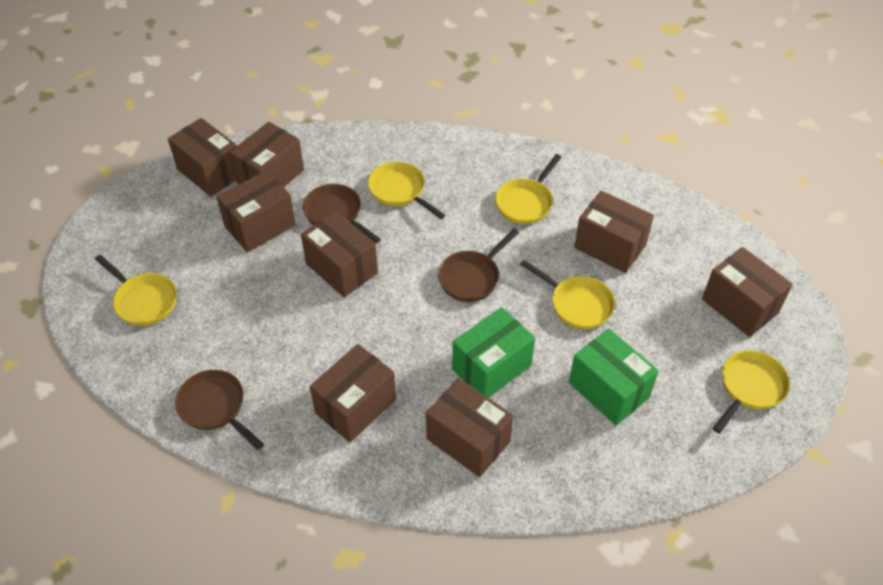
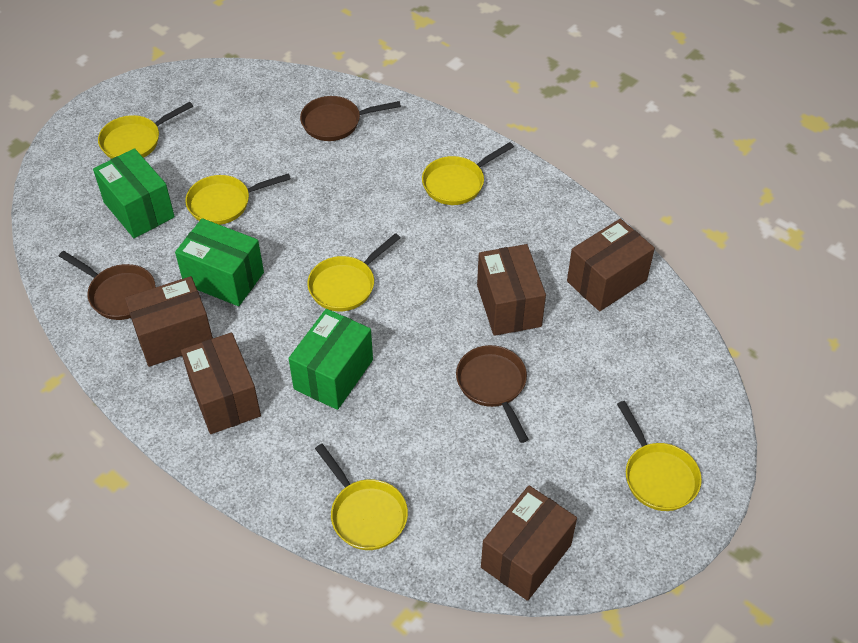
brown box: [168,118,236,197] [217,170,296,252] [229,122,304,187] [301,211,378,297] [310,344,396,442] [426,378,514,477] [574,191,654,273] [702,247,793,337] = 8 -> [125,276,213,367] [181,333,261,434] [477,244,546,336] [481,486,577,601] [567,219,655,311] = 5
green box: [452,307,535,398] [569,329,659,426] = 2 -> [93,148,175,238] [175,218,264,306] [288,309,373,410] = 3
yellow pan: [95,255,177,326] [368,162,445,219] [495,154,562,224] [520,260,615,329] [713,350,790,434] = 5 -> [98,102,193,159] [185,173,291,225] [307,233,400,311] [315,444,408,550] [422,142,514,205] [617,401,702,511] = 6

